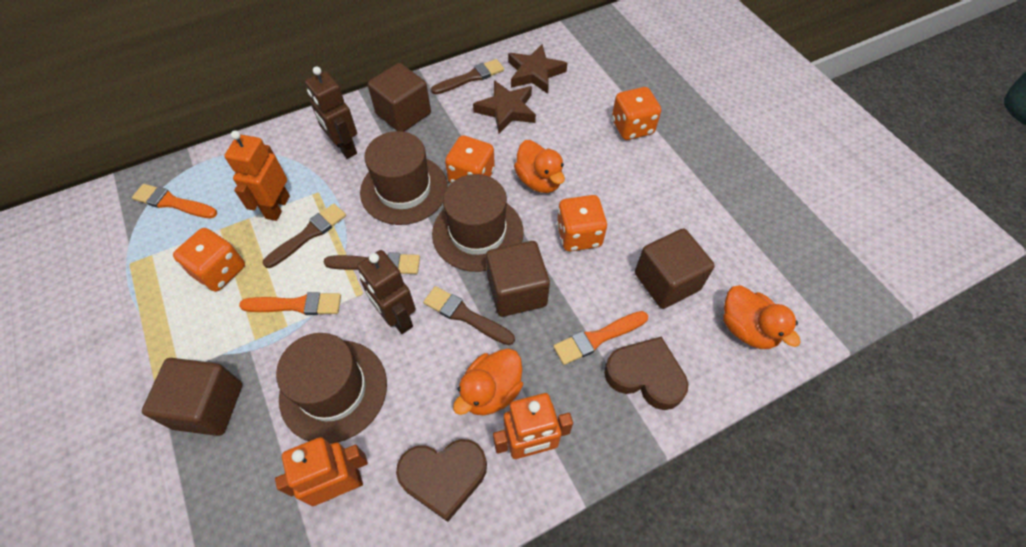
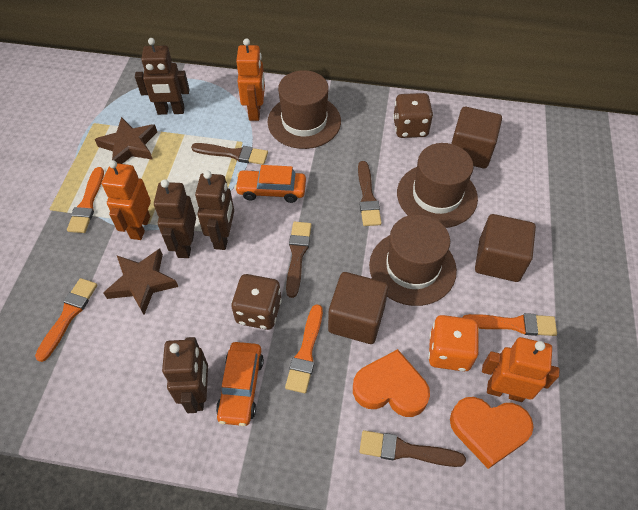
brown cube: [142,358,242,436] [368,63,431,132] [486,241,550,317] [635,228,715,309] = 4 -> [328,272,389,344] [451,107,502,169] [475,214,536,282] = 3
brown dice: none = 0 -> [231,274,282,330] [393,93,433,138] = 2
brown heart: [396,439,487,522] [604,337,688,410] = 2 -> none = 0
brown robot: [305,66,357,159] [357,250,416,334] = 2 -> [135,38,189,115] [154,179,196,258] [162,337,208,413] [195,171,234,250] = 4
orange brush: [132,184,217,218] [239,292,341,315] [553,311,648,365] = 3 -> [35,278,97,362] [67,167,104,233] [285,304,323,393] [462,313,557,336] = 4
orange car: none = 0 -> [216,342,264,426] [235,165,306,203] = 2
orange dice: [173,228,245,292] [445,135,495,183] [557,195,607,252] [612,87,661,140] = 4 -> [428,315,479,371] = 1
orange duck: [453,349,523,416] [514,140,565,193] [723,285,801,349] = 3 -> none = 0
orange heart: none = 0 -> [353,349,430,417] [450,397,534,469] = 2

